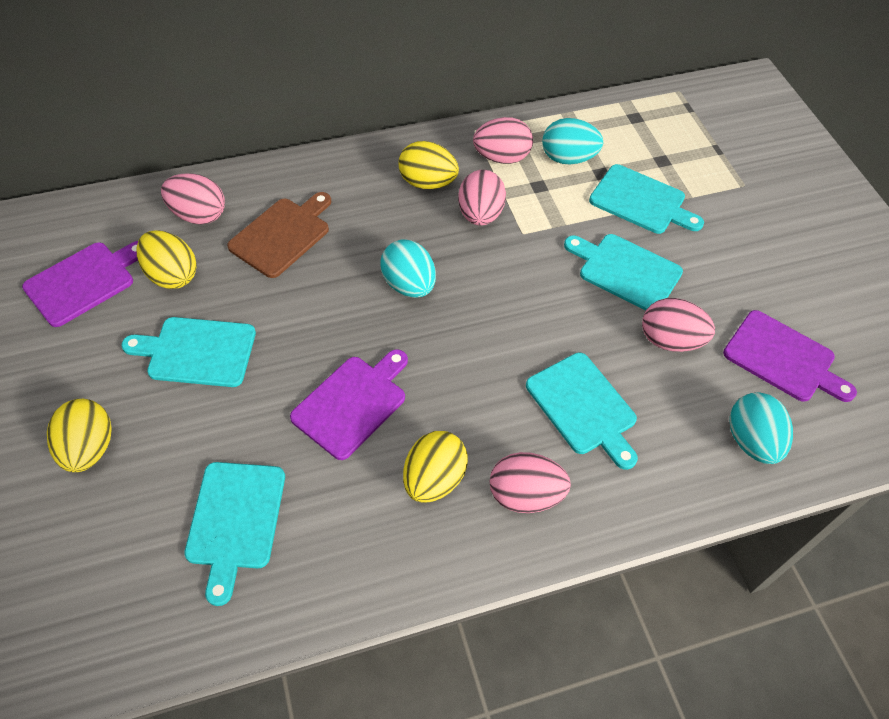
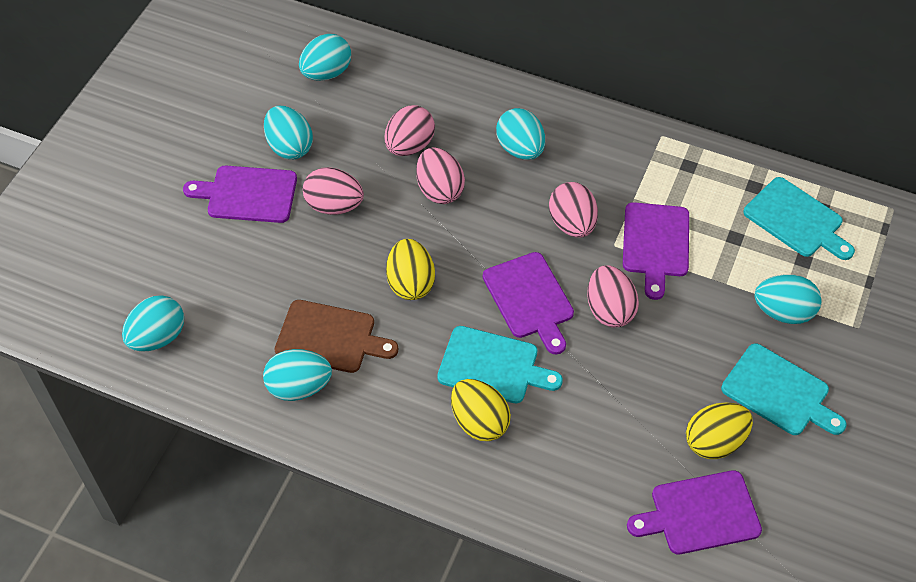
purple cutting board: [22,241,138,327] [290,349,408,460] [723,310,857,402] = 3 -> [183,166,297,223] [483,252,574,354] [623,202,689,300] [627,470,762,554] = 4
turquoise cutting board: [121,317,256,387] [184,462,285,606] [526,353,638,470] [564,234,683,311] [589,164,704,234] = 5 -> [437,326,563,403] [721,343,847,435] [743,177,855,260] = 3
turquoise egg: [381,239,436,298] [542,118,603,164] [730,392,793,464] = 3 -> [122,295,184,352] [263,349,332,401] [264,106,313,159] [299,34,351,81] [496,108,545,160] [755,274,822,324] = 6
yellow egg: [47,399,111,472] [137,230,197,289] [398,141,459,189] [403,431,468,503] = 4 -> [386,239,435,300] [451,379,511,441] [686,402,753,459] = 3

